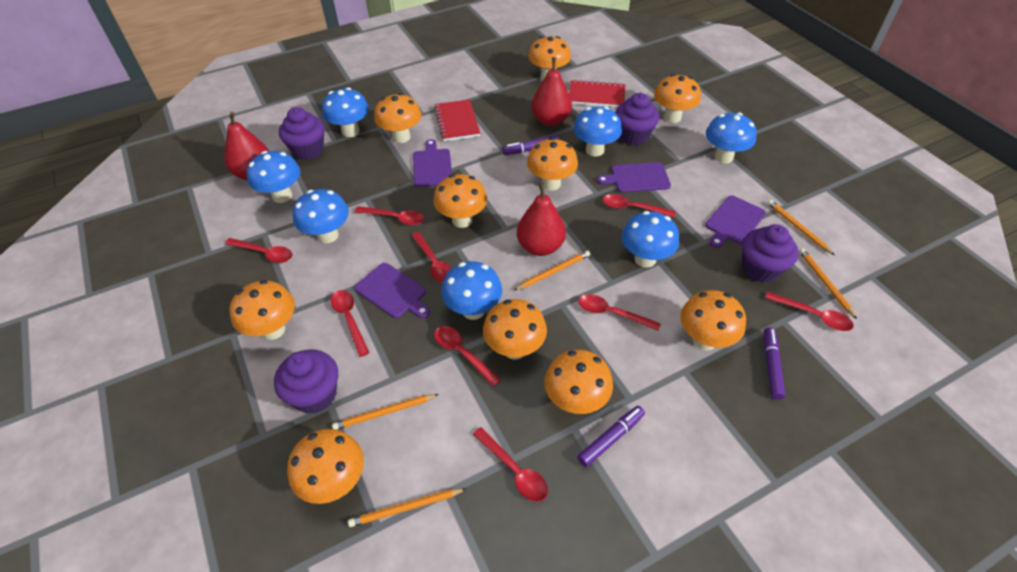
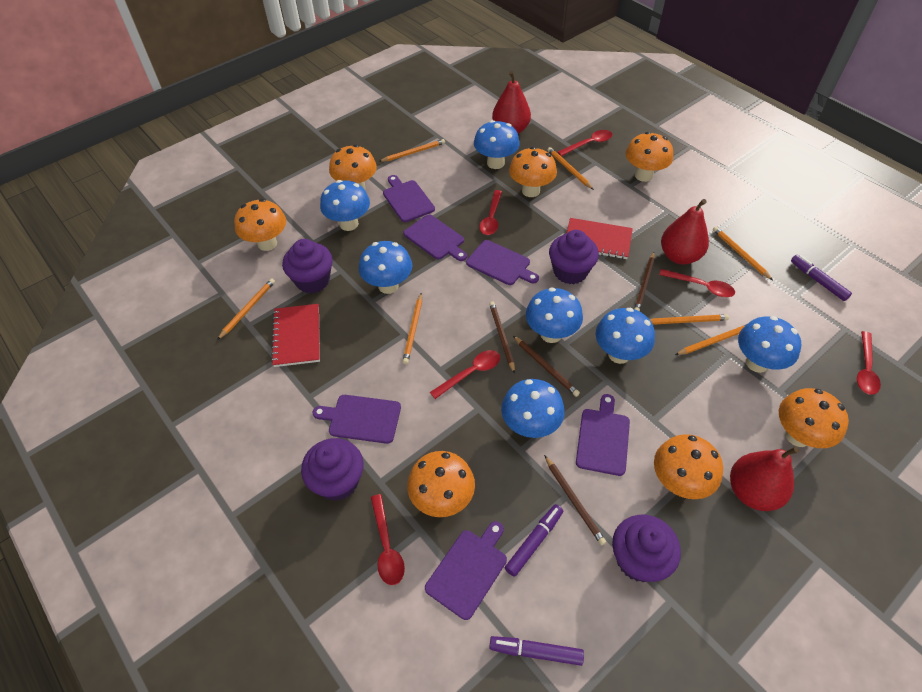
brown pencil: none = 0 -> [489,301,515,374] [513,336,580,397] [544,455,606,545] [634,252,655,312] = 4
orange mushroom: [230,280,295,340] [287,429,364,504] [374,93,421,143] [434,174,487,228] [483,299,547,360] [527,138,578,191] [528,36,571,80] [544,349,613,414] [654,74,701,123] [680,290,746,351] = 10 -> [234,199,286,251] [329,145,377,189] [407,451,475,517] [509,147,557,197] [625,132,673,182] [654,434,723,499] [779,388,849,448] = 7
orange pencil: [332,394,439,430] [348,488,467,527] [513,251,590,291] [767,200,835,255] [799,248,857,319] = 5 -> [217,278,275,340] [379,139,445,162] [402,293,422,364] [547,147,594,190] [649,314,729,325] [675,325,746,355] [713,227,773,280] = 7
purple cutting board: [354,263,430,318] [413,139,452,187] [597,162,671,193] [705,195,766,248] = 4 -> [312,395,401,444] [383,175,435,222] [403,215,467,261] [425,521,507,620] [466,240,539,285] [576,394,630,476] = 6
red spoon: [225,238,292,263] [331,290,370,357] [355,206,424,225] [411,232,452,283] [434,326,501,387] [473,427,548,502] [578,294,661,331] [603,194,676,217] [765,292,854,331] = 9 -> [371,494,405,585] [430,350,500,399] [479,190,502,235] [558,130,612,156] [659,269,735,297] [857,331,881,395] = 6

